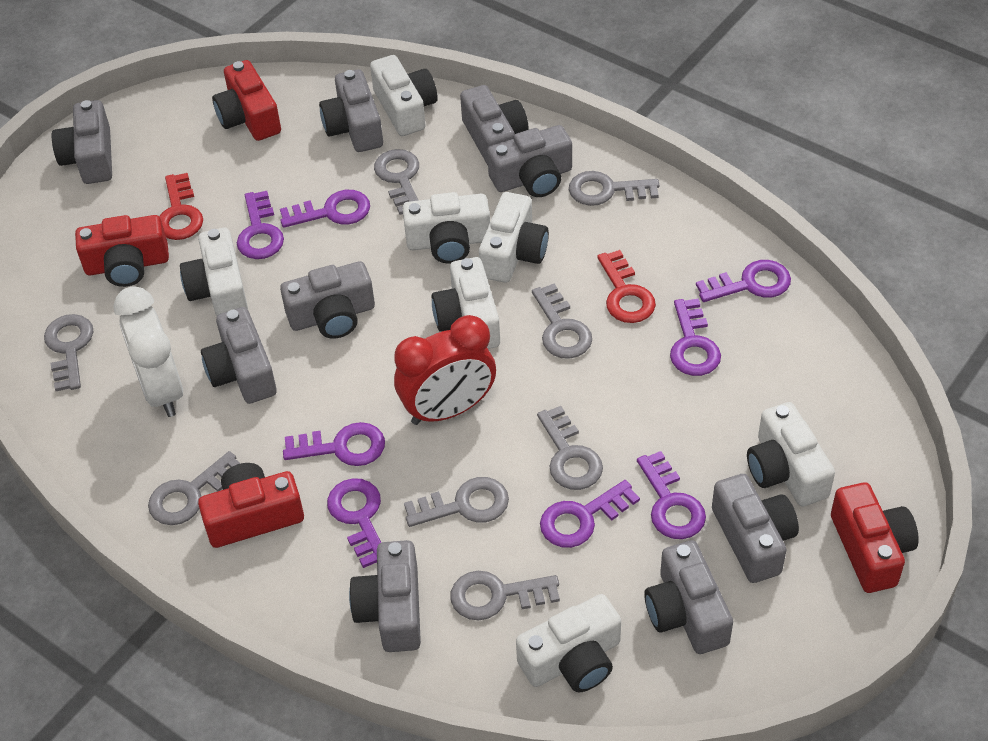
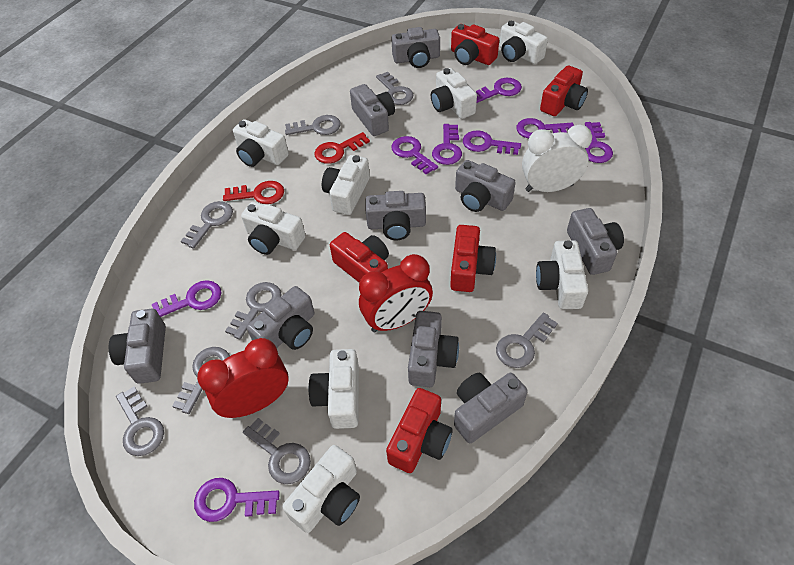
red camera: [75,215,169,287] [198,463,304,548] [212,60,281,141] [831,482,919,593] = 4 -> [330,232,389,282] [386,388,453,473] [450,225,496,292] [451,24,499,65] [540,65,588,116] = 5
red clock: [394,315,496,425] = 1 -> [197,338,288,418] [359,254,433,333] = 2
white camera: [180,228,248,316] [370,55,437,136] [402,192,490,264] [432,257,500,349] [479,192,549,283] [516,594,621,692] [747,402,835,506] = 7 -> [233,119,289,167] [241,202,305,255] [283,445,360,533] [309,349,359,429] [322,155,370,215] [431,68,477,119] [499,20,548,64] [536,240,588,309] = 8

